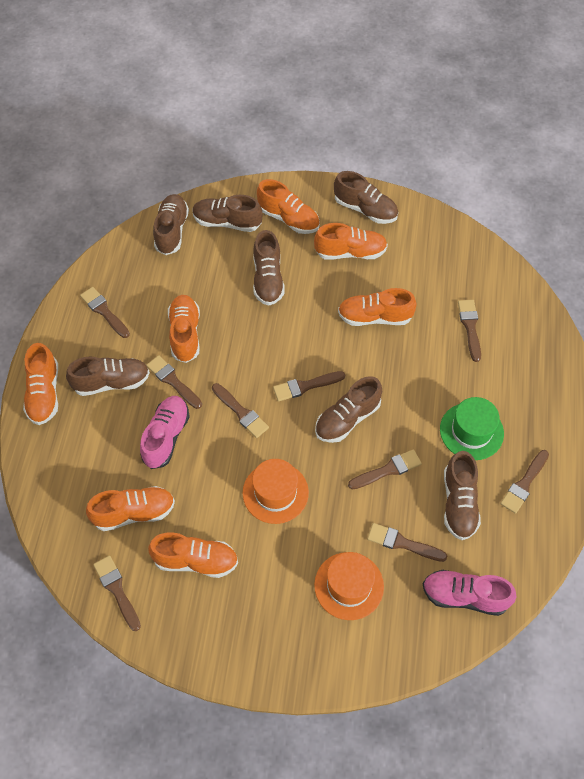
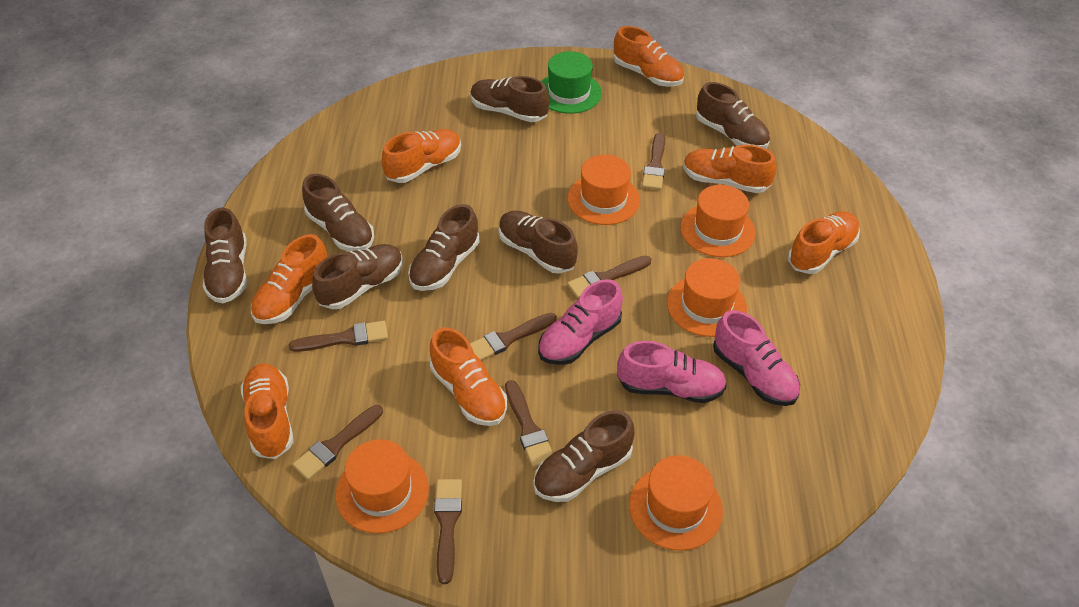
brown brush: [80,287,130,338] [93,555,141,631] [146,355,202,409] [212,383,269,438] [273,371,345,401] [348,449,422,490] [367,523,447,562] [458,300,481,362] [500,450,549,514] = 9 -> [289,321,388,352] [292,405,383,480] [434,479,462,584] [470,313,557,361] [505,380,553,467] [567,256,651,298] [642,133,665,190] = 7
brown shoe: [66,357,150,396] [153,194,189,255] [192,195,262,232] [253,230,285,306] [315,376,382,443] [334,171,398,224] [444,451,481,540] = 7 -> [203,208,247,304] [302,174,374,251] [312,244,403,309] [408,204,480,291] [470,76,549,122] [499,211,578,274] [533,410,635,502] [696,82,770,149] = 8
orange hat: [243,459,309,524] [314,552,384,620] = 2 -> [336,439,429,534] [568,155,640,225] [629,455,723,551] [667,258,747,337] [681,185,756,257] = 5
pink shoe: [140,396,190,469] [423,570,516,616] = 2 -> [538,279,623,365] [617,341,727,403] [713,310,800,406] = 3

